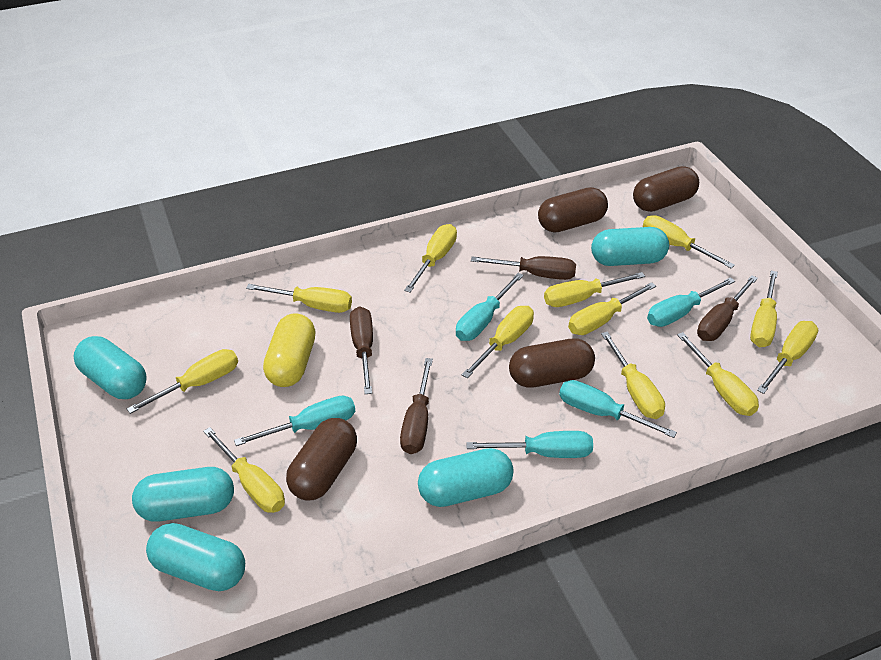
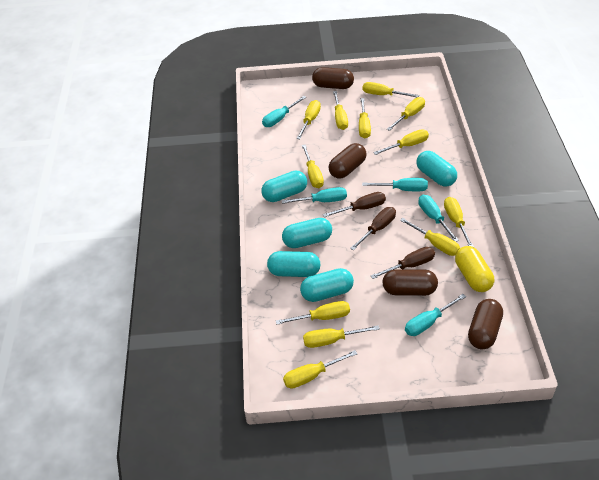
brown screwdriver: [350,307,373,394] [400,358,433,454] [471,256,576,280] [697,275,758,341] = 4 -> [323,192,386,217] [350,207,396,250] [371,247,435,279] = 3

